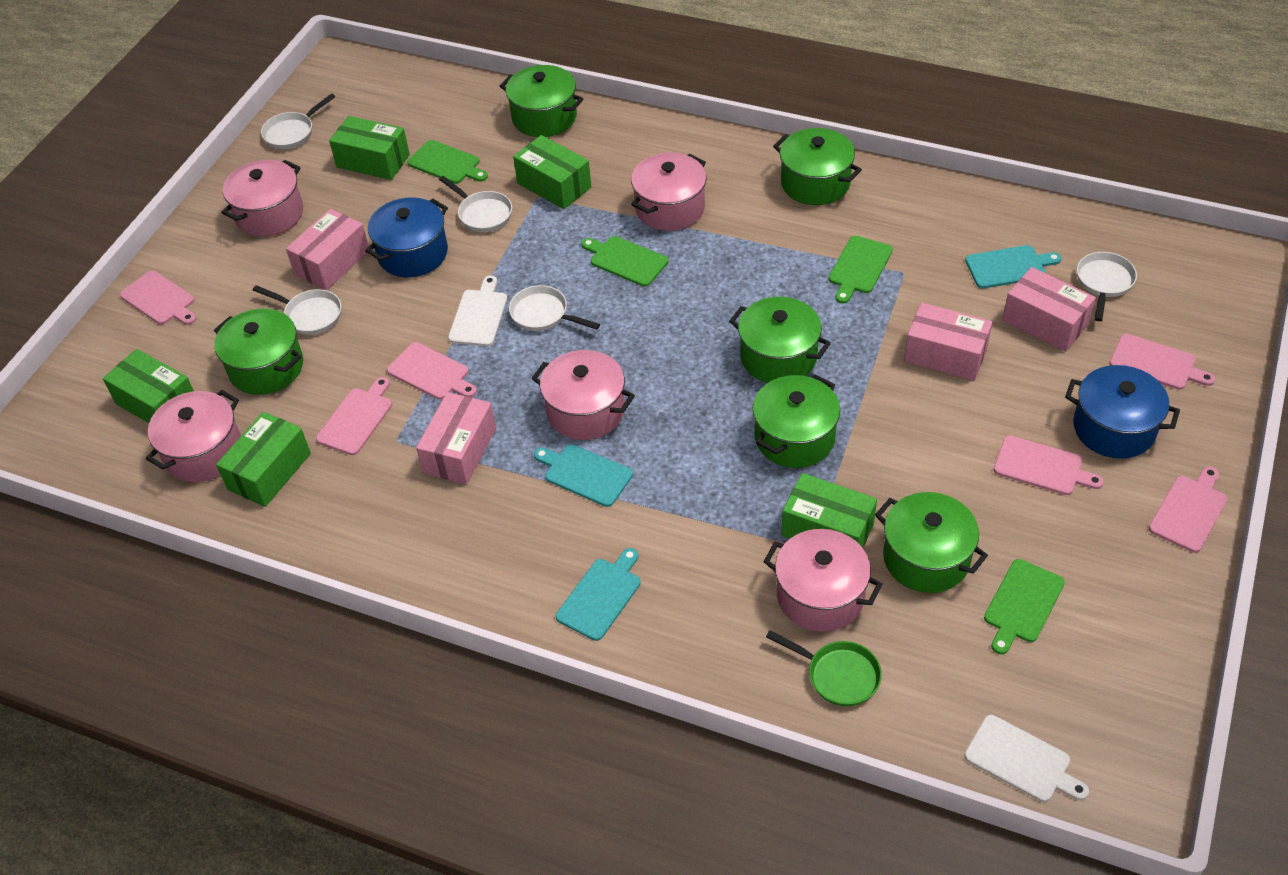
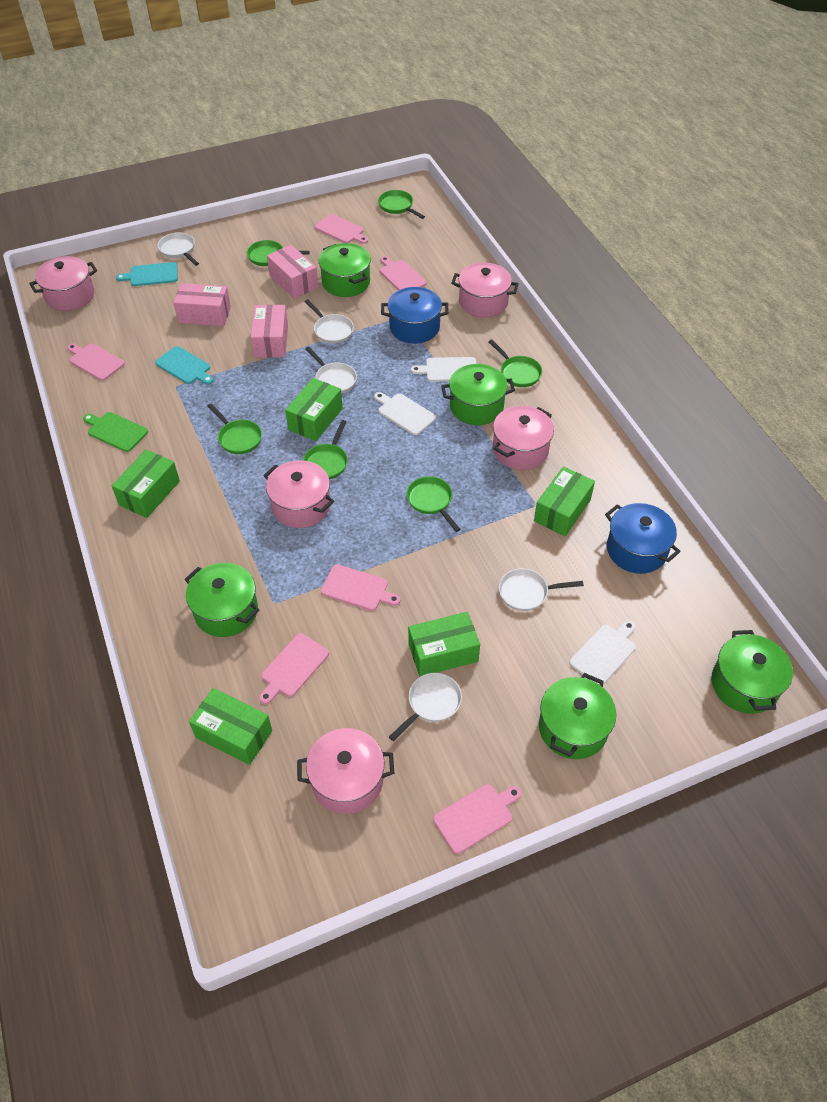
green cutting board: [407,140,488,184] [581,236,668,287] [829,236,893,304] [984,559,1065,654] = 4 -> [83,412,148,452] = 1
green pan: [766,630,882,707] = 1 -> [207,404,262,454] [247,240,309,266] [303,420,348,479] [378,190,425,219] [406,476,461,532] [488,339,542,387] = 6
green pot: [214,308,303,395] [500,65,583,137] [729,297,831,383] [753,374,840,468] [773,128,862,205] [875,492,988,593] = 6 -> [185,563,259,637] [319,243,371,297] [441,364,515,425] [539,673,616,759] [711,630,793,714] = 5
pink box: [286,209,369,290] [416,392,496,484] [904,303,992,381] [1002,267,1096,351] = 4 -> [173,283,231,326] [251,305,288,358] [267,245,318,299] = 3
turquoise cutting board: [534,444,633,507] [556,548,641,641] [965,245,1062,288] = 3 -> [116,262,178,286] [155,346,214,384] = 2
white cutting board: [448,276,507,346] [964,715,1089,802] = 2 -> [374,392,436,435] [411,357,476,382] [569,620,636,685] = 3

